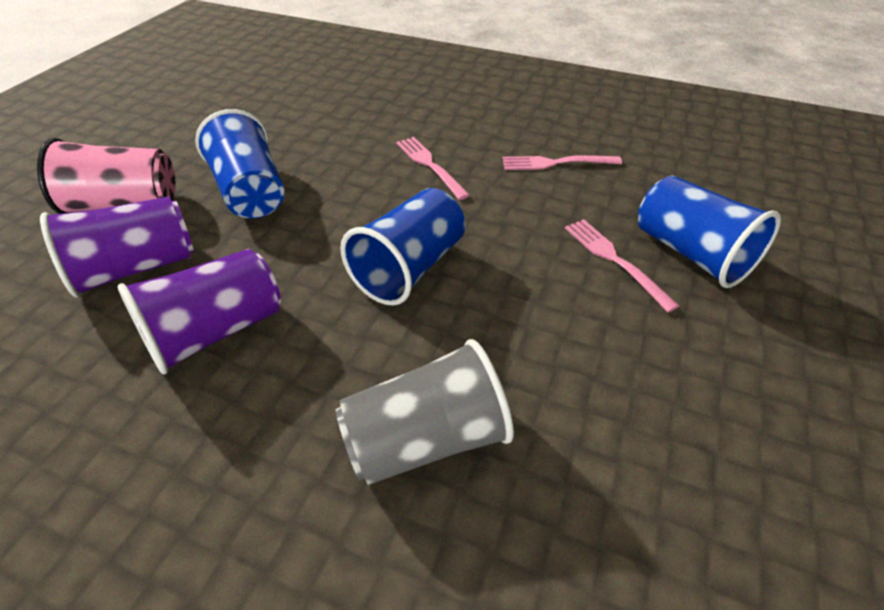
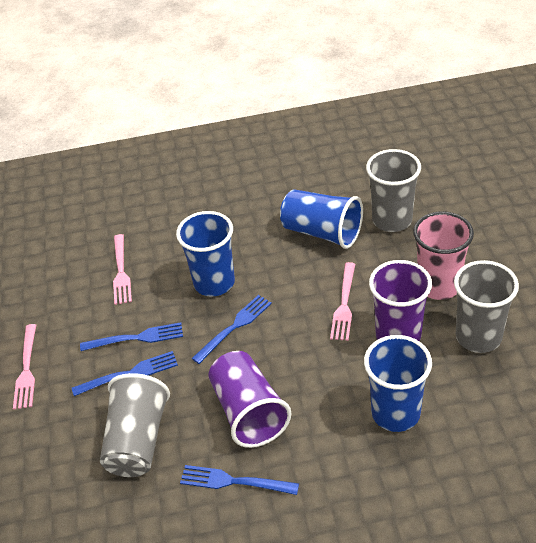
blue fork: none = 0 -> [72,351,178,396] [80,322,183,351] [180,465,299,495] [191,295,272,364] = 4
grey cup: [336,339,514,485] = 1 -> [100,373,170,477] [366,149,421,232] [454,260,519,353] = 3

